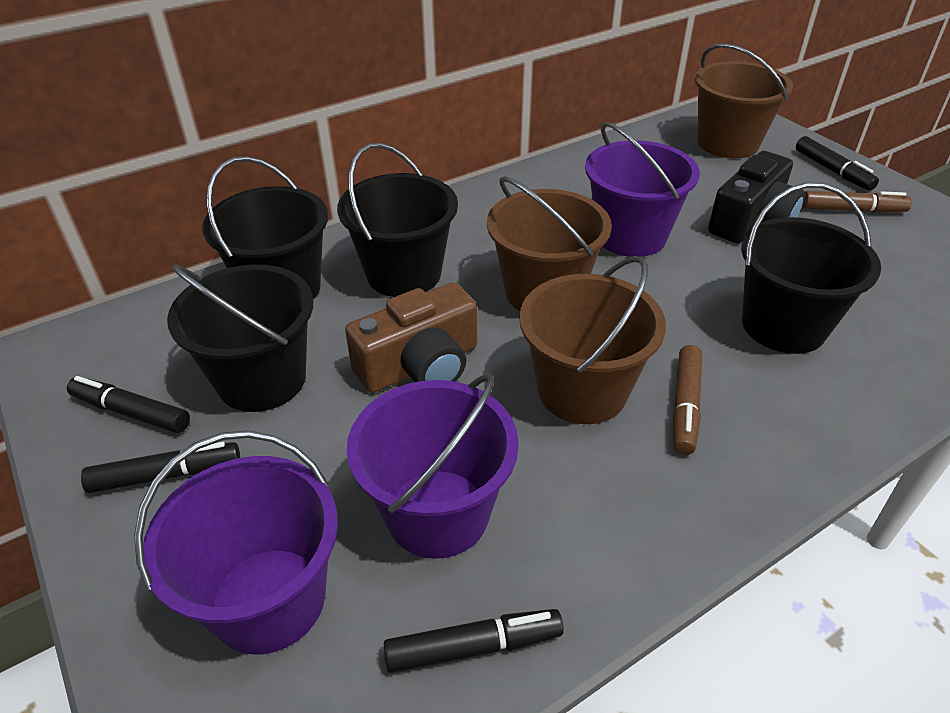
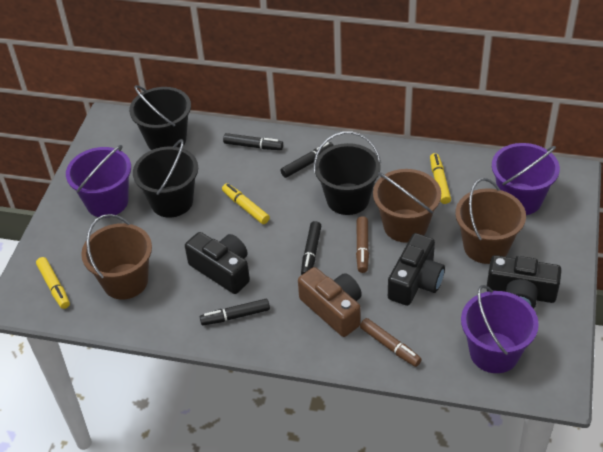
black bucket: [167,264,313,412] [202,156,328,300] [337,143,458,297] [741,183,881,354] = 4 -> [129,85,191,150] [133,139,198,217] [314,131,381,215] = 3
black camera: [708,151,805,243] = 1 -> [185,232,250,294] [388,233,445,306] [487,255,562,309] = 3
yellow marker: none = 0 -> [36,257,70,309] [222,183,270,224] [430,153,451,204] = 3

